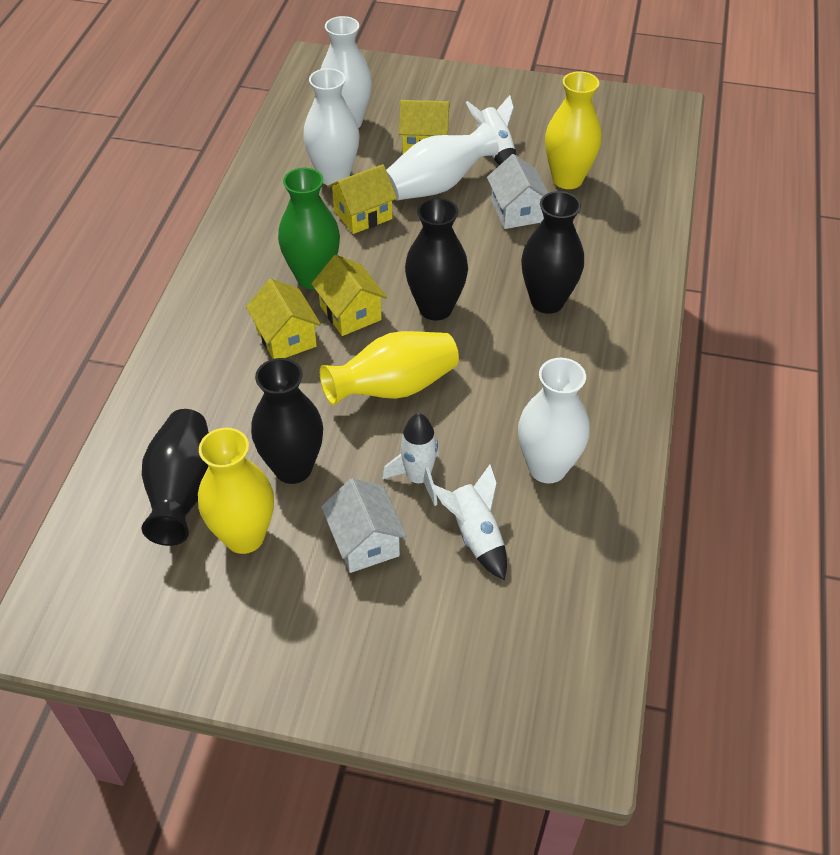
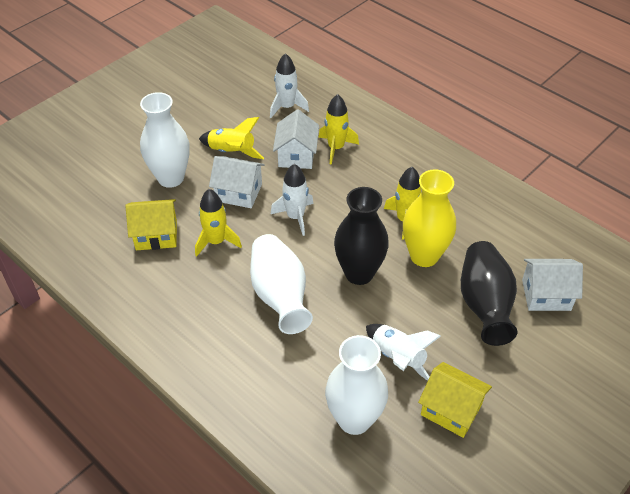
black vase: [142,409,209,546] [251,358,323,484] [405,198,468,321] [521,191,584,314] = 4 -> [334,187,389,285] [461,241,518,346] = 2
green vase: [278,168,340,289] = 1 -> none = 0
white house: [321,478,407,573] [487,154,548,229] = 2 -> [209,156,265,208] [273,109,319,169] [522,259,583,311] = 3
white vase: [303,68,360,186] [321,16,372,128] [386,123,499,200] [518,358,590,483] = 4 -> [140,92,190,188] [250,234,313,334] [325,335,388,435] = 3
yellow house: [246,279,321,359] [311,255,387,336] [327,164,397,234] [399,100,450,154] = 4 -> [125,199,177,250] [418,362,492,438] = 2
yellow rocket: none = 0 -> [195,189,242,257] [199,117,264,159] [318,94,359,165] [384,167,421,240] = 4
yellow vase: [198,428,274,554] [320,331,459,406] [545,71,602,189] = 3 -> [403,169,456,267] = 1

